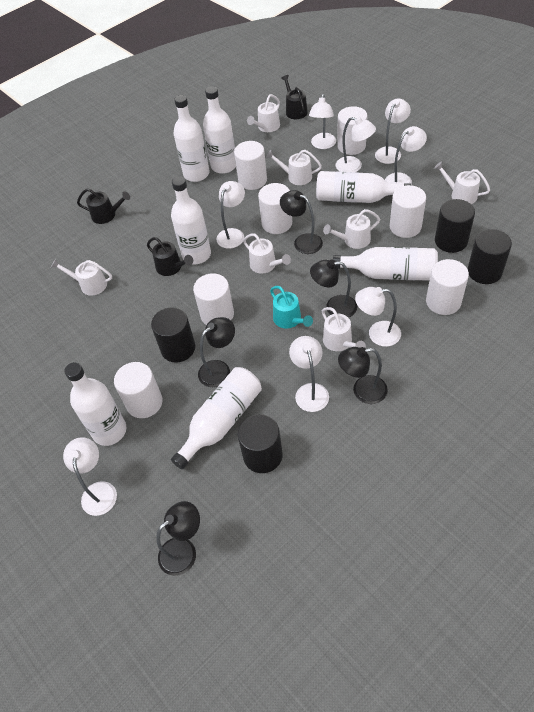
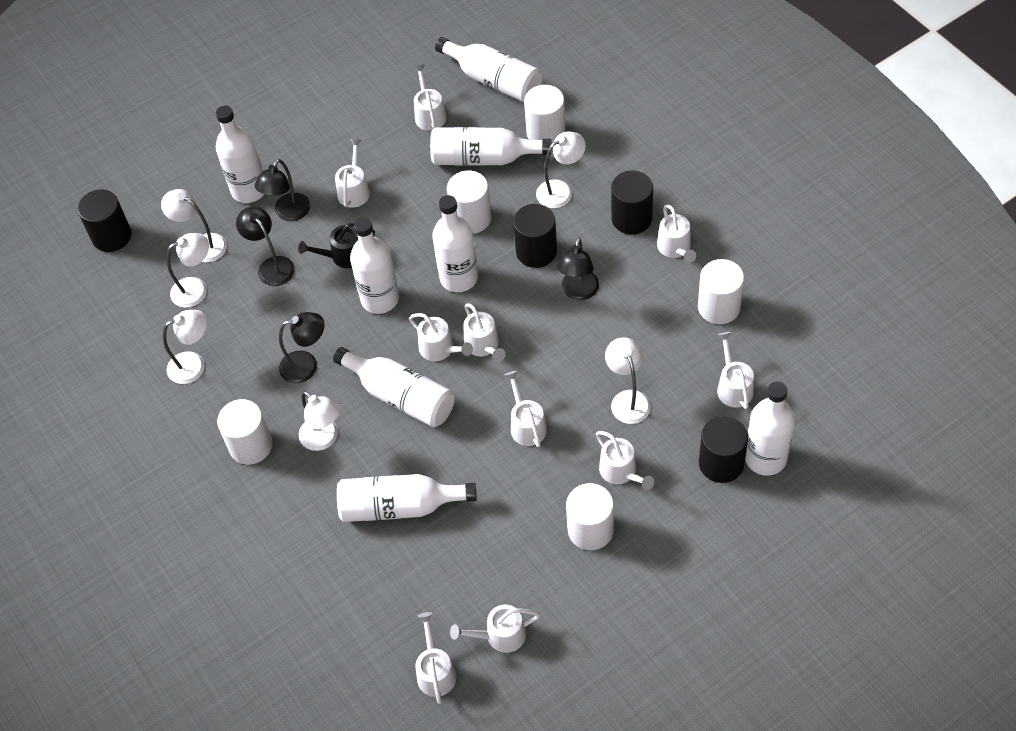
black lamp: [156,501,200,576] [198,317,235,387] [280,190,323,254] [310,260,357,318] [338,347,388,404] = 5 -> [236,207,295,286] [255,159,310,221] [279,312,324,383] [557,238,599,300] = 4
black watering can: [77,189,130,224] [147,237,193,276] [281,75,308,119] = 3 -> [298,223,375,268] = 1
turquoise watering can: [270,286,313,329] = 1 -> none = 0
white bottle: [64,362,126,446] [171,176,211,264] [171,367,262,469] [174,95,209,182] [203,86,236,174] [316,171,411,203] [333,247,438,281] = 7 -> [216,106,264,203] [333,347,454,427] [337,474,477,522] [350,217,399,314] [430,127,551,166] [432,195,478,292] [435,37,542,102] [745,381,795,476] = 8
white cylinder: [114,362,162,418] [193,273,234,325] [234,141,267,190] [258,183,292,234] [337,106,367,155] [390,185,426,238] [426,259,469,315] = 7 -> [217,399,272,465] [447,170,492,234] [524,85,566,144] [566,483,614,550] [698,259,744,324] = 5
white lamp: [63,437,117,516] [216,181,245,249] [289,336,329,412] [309,94,336,149] [336,117,376,172] [355,287,401,347] [375,98,411,164] [385,126,427,184] = 8 -> [161,189,227,262] [163,310,207,384] [167,233,209,308] [299,391,340,451] [536,132,586,208] [605,337,651,424] = 6
white watering can: [51,259,112,296] [243,233,291,274] [247,94,280,132] [266,150,322,185] [322,307,366,351] [323,209,380,249] [434,162,490,204] = 7 -> [335,139,370,208] [409,313,473,361] [414,64,446,131] [416,612,456,704] [450,605,540,653] [463,304,505,361] [505,371,547,447] [596,431,654,490] [657,205,696,263] [717,332,754,409] = 10

